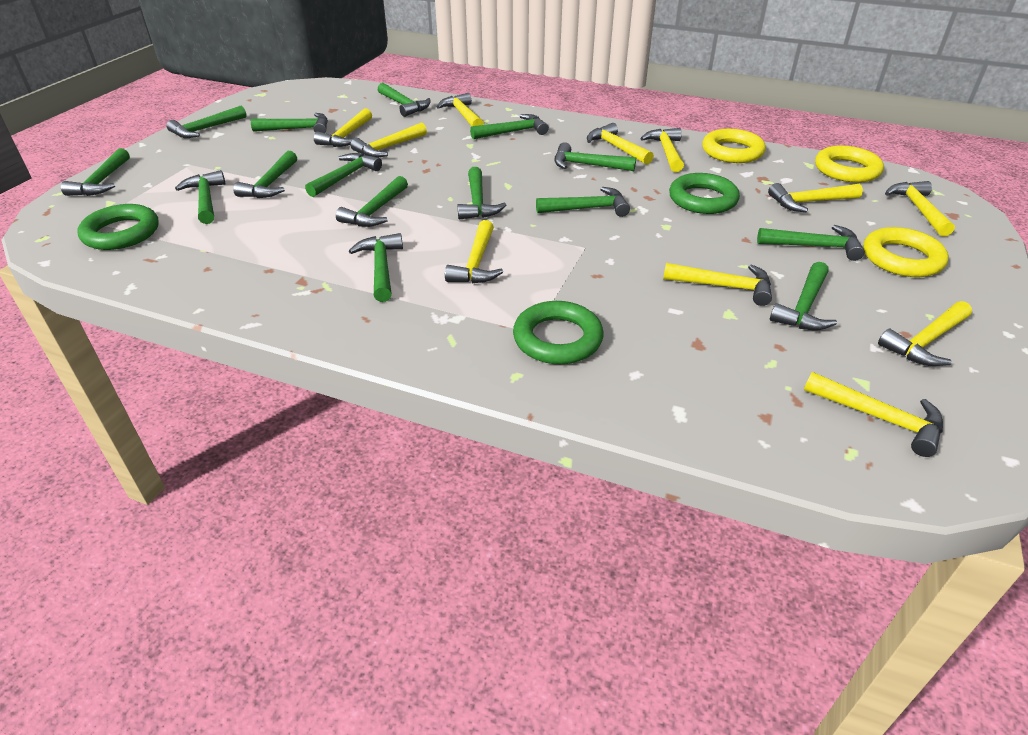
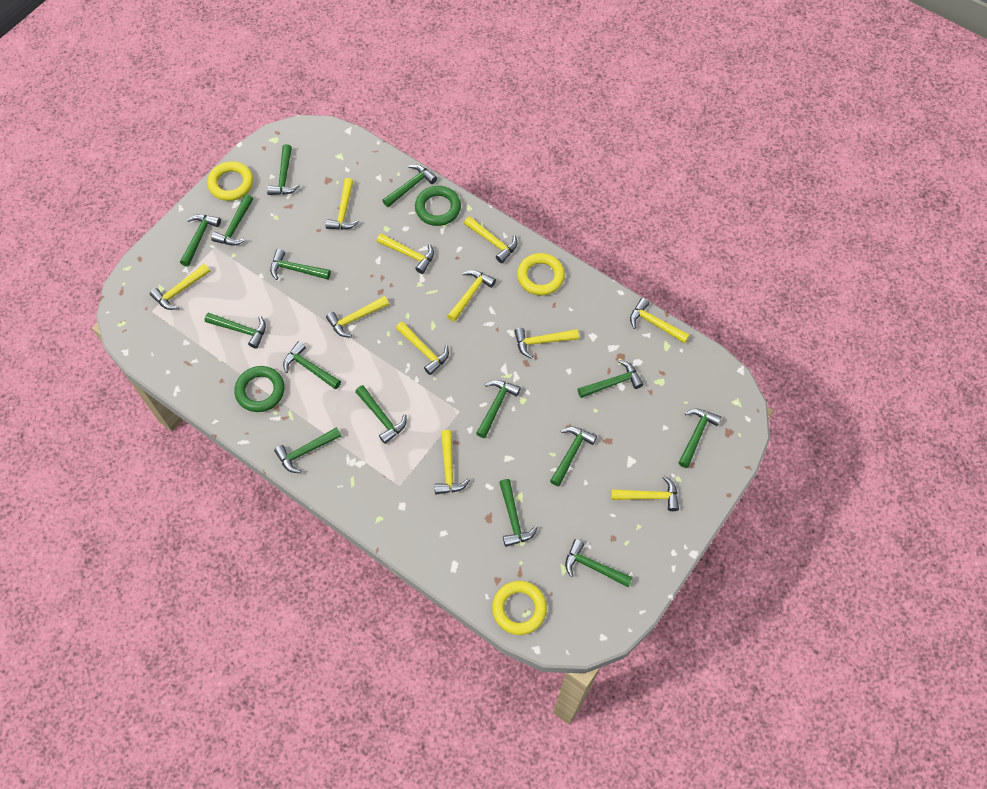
green ring: [77,204,159,250] [513,301,604,364] [669,173,740,214] = 3 -> [234,366,285,412] [415,186,461,226] = 2

